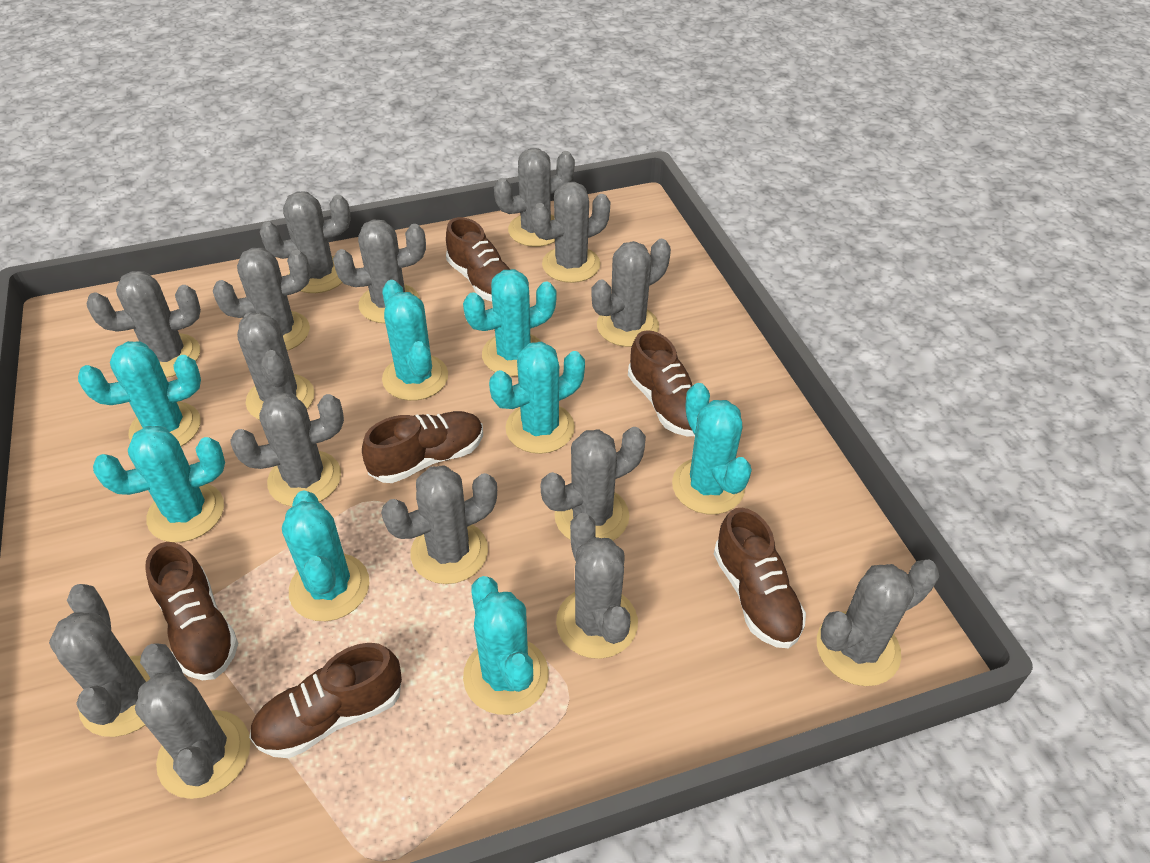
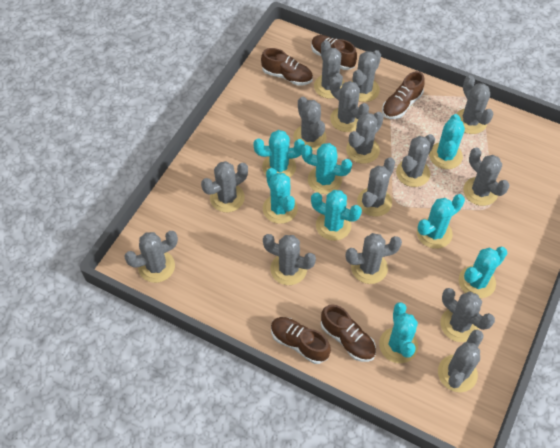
brown shoe: [145,542,238,680] [249,643,402,758] [362,411,483,483] [446,217,510,301] [628,330,695,437] [714,508,806,648] = 6 -> [261,48,313,86] [271,317,331,364] [311,35,357,70] [321,304,376,362] [382,71,425,119] = 5

